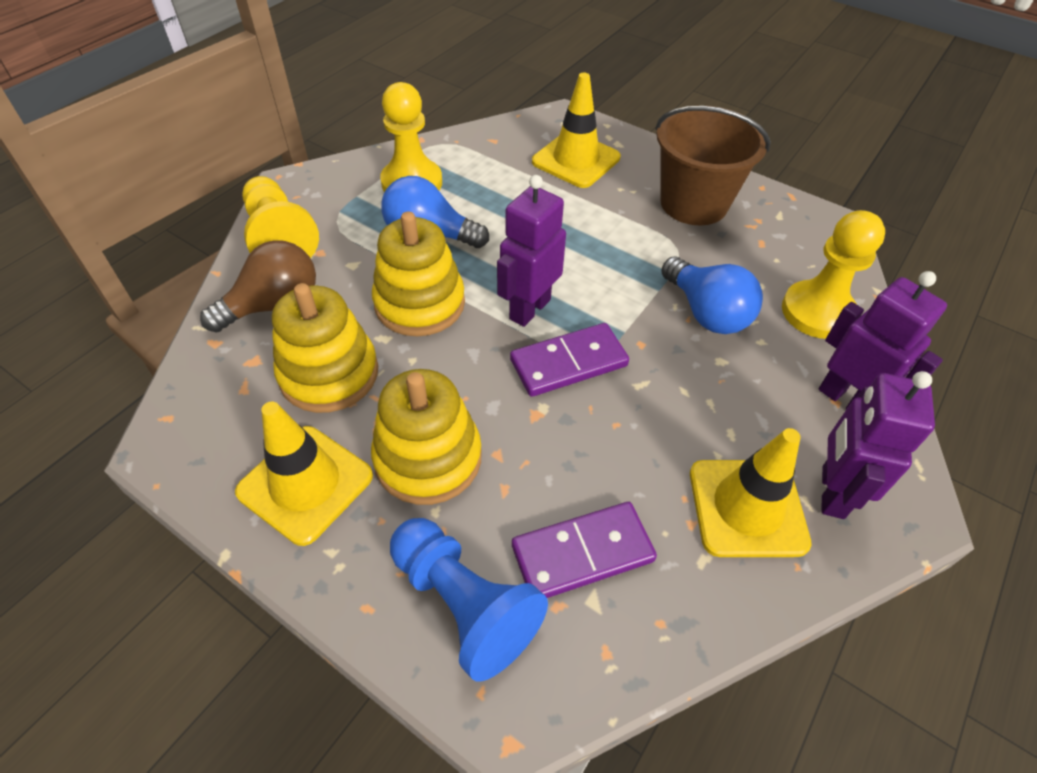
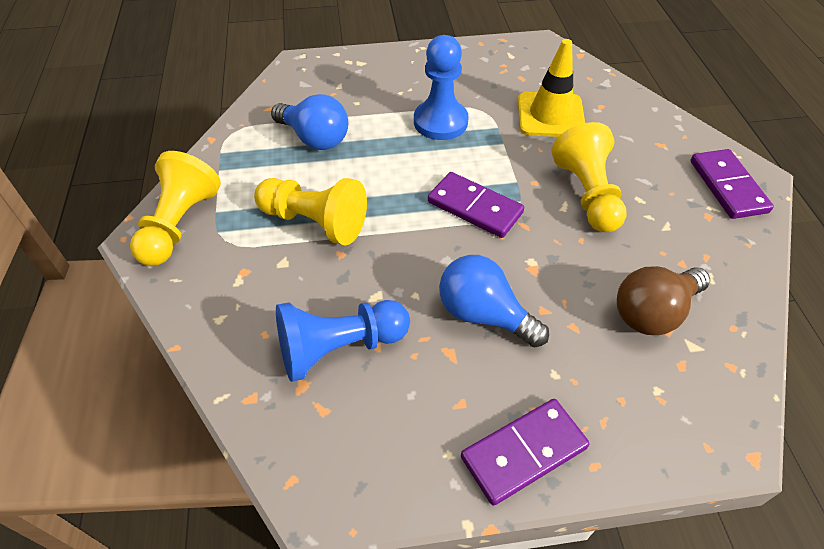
blue pawn: [390,518,548,682] = 1 -> [276,300,410,382] [414,35,469,140] = 2
brown bucket: [655,106,771,225] = 1 -> none = 0
purple domino: [510,323,629,397] [512,502,657,598] = 2 -> [428,172,524,238] [461,399,590,506] [691,149,774,219] = 3
purple robot: [497,175,566,327] [819,271,947,409] [821,371,935,519] = 3 -> none = 0
yellow stacking toy: [272,283,378,413] [371,369,482,505] [372,212,465,336] = 3 -> none = 0
yellow traffic cone: [235,402,373,546] [532,73,621,188] [690,428,812,557] = 3 -> [518,39,585,137] = 1

